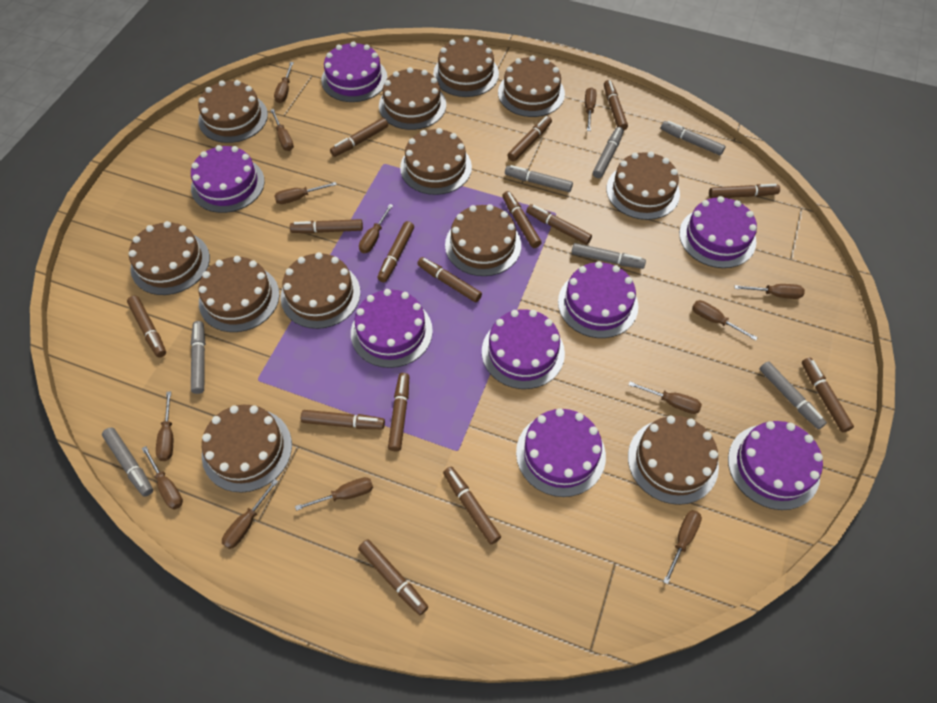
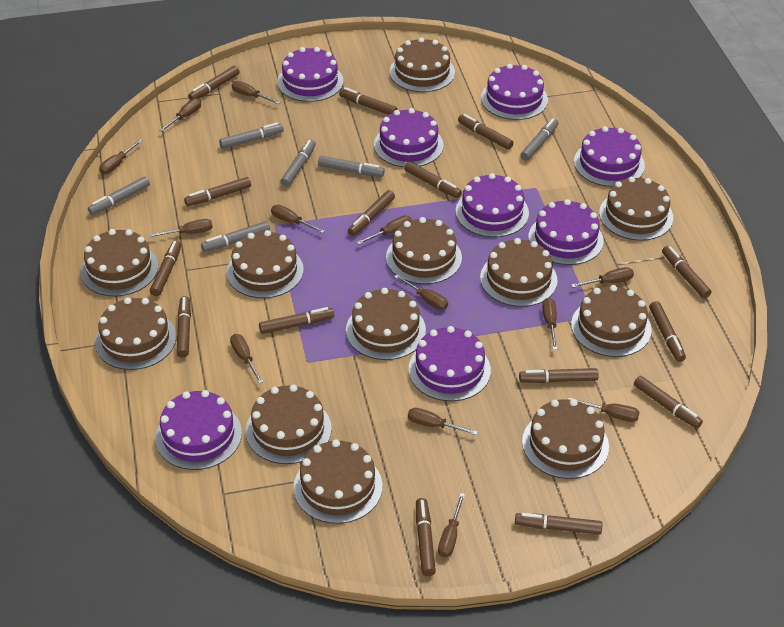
grey marker: [102,427,153,497] [191,321,205,394] [505,165,573,192] [571,243,646,269] [593,127,624,178] [661,121,725,155] [759,361,827,429] = 7 -> [88,177,150,215] [201,221,270,252] [219,123,284,149] [281,140,316,187] [318,156,385,177] [521,118,559,161] = 6

